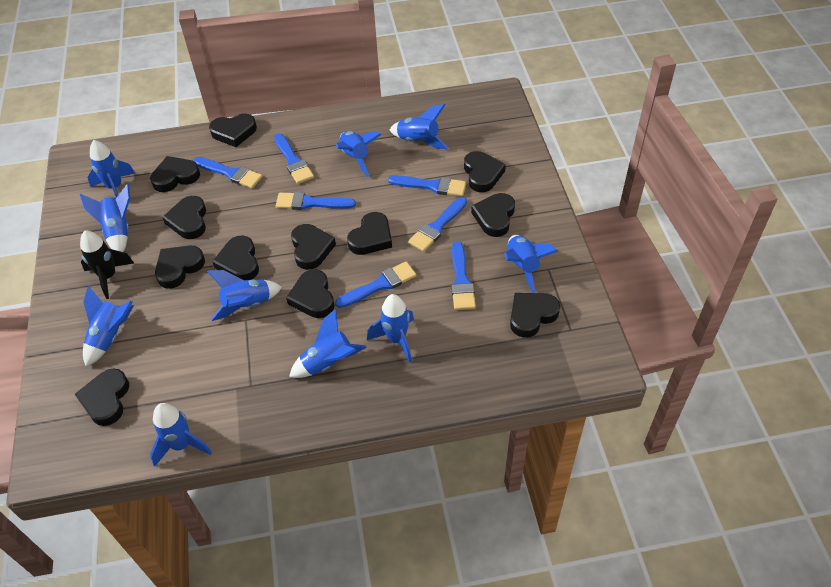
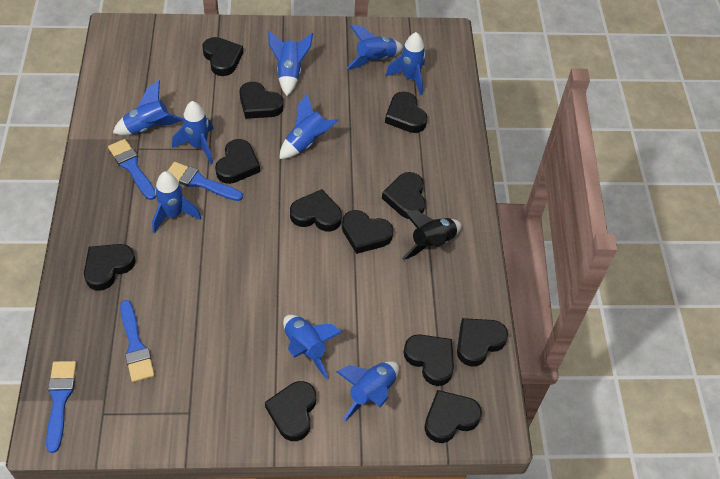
blue brush: [194,157,262,188] [274,133,314,184] [276,192,356,210] [335,261,417,308] [388,175,466,197] [408,197,467,252] [451,241,476,310] = 7 -> [46,361,77,453] [108,139,156,200] [120,300,155,382] [168,162,243,201] = 4
blue rocket: [80,184,130,252] [83,286,134,367] [87,140,135,198] [150,403,212,467] [207,270,282,321] [289,308,367,378] [336,131,381,177] [367,294,414,363] [390,104,449,150] [504,235,558,293] = 10 -> [113,80,183,135] [152,171,201,233] [172,101,213,164] [268,30,313,96] [279,93,339,159] [283,315,342,379] [336,361,399,421] [347,24,403,69] [385,32,426,95] = 9

